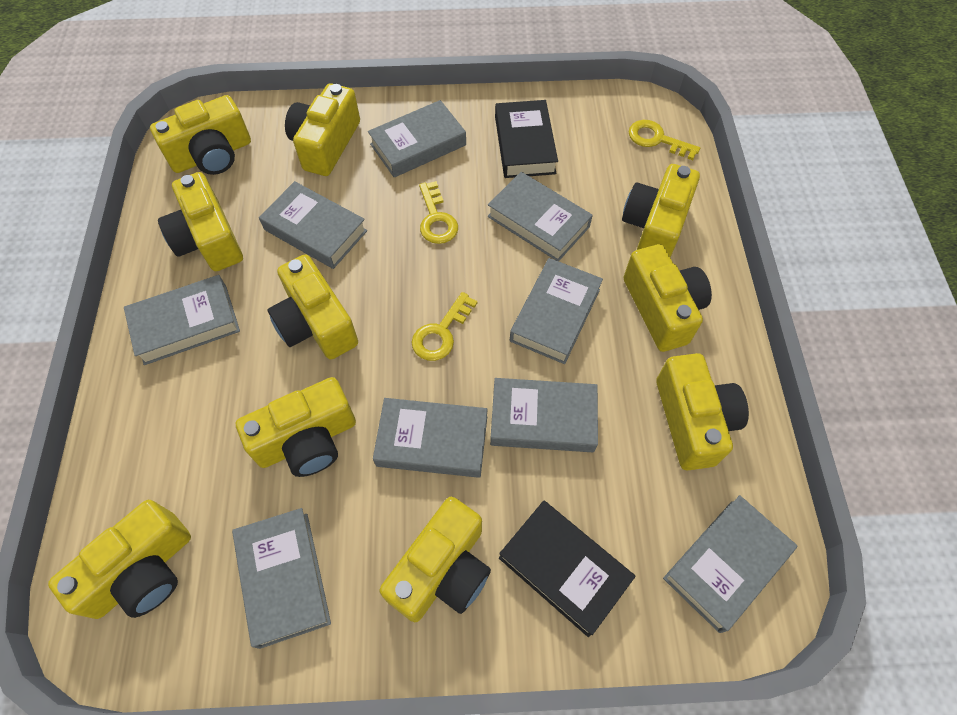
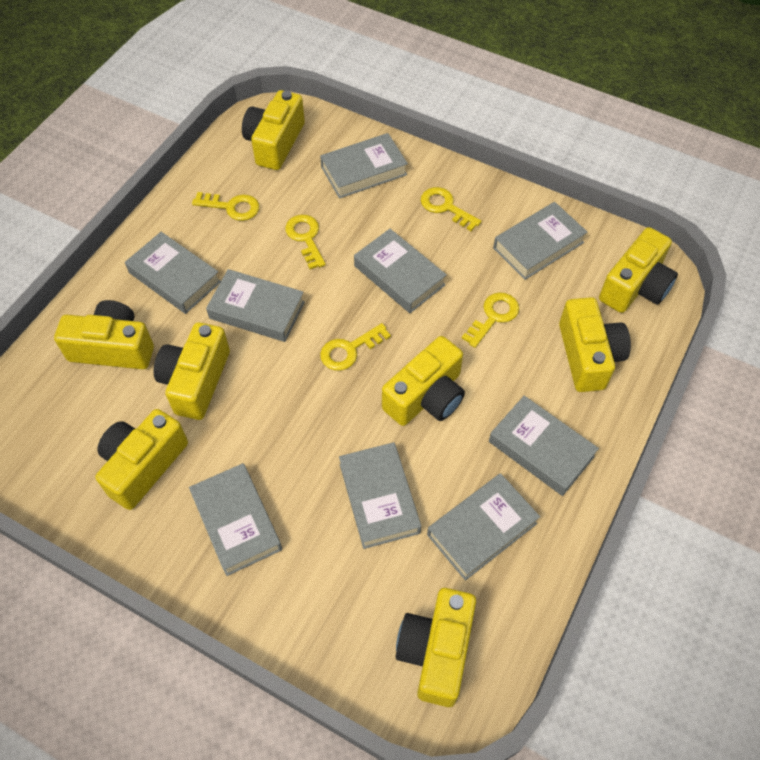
black book: [495,100,558,178] [499,501,635,637] = 2 -> none = 0
yellow camera: [48,500,191,619] [150,95,251,175] [158,172,243,271] [235,377,356,477] [267,255,358,359] [285,83,360,176] [379,497,491,622] [622,164,700,258] [624,244,712,352] [656,353,749,470] = 10 -> [54,300,154,369] [95,409,188,510] [154,322,230,420] [242,90,305,170] [382,336,465,426] [396,588,476,707] [559,297,631,392] [599,227,678,313] = 8
yellow key: [412,292,478,361] [419,181,458,244] [629,120,700,160] = 3 -> [192,192,259,221] [285,214,326,269] [320,323,391,371] [421,187,482,231] [462,292,519,348] = 5

